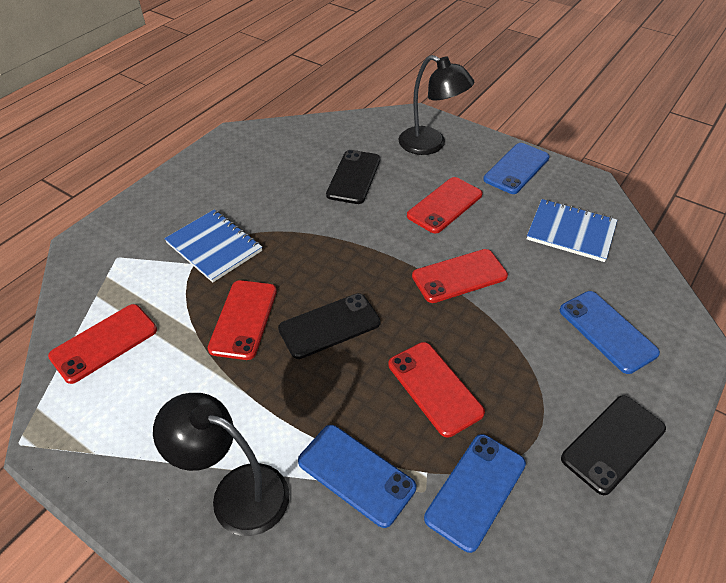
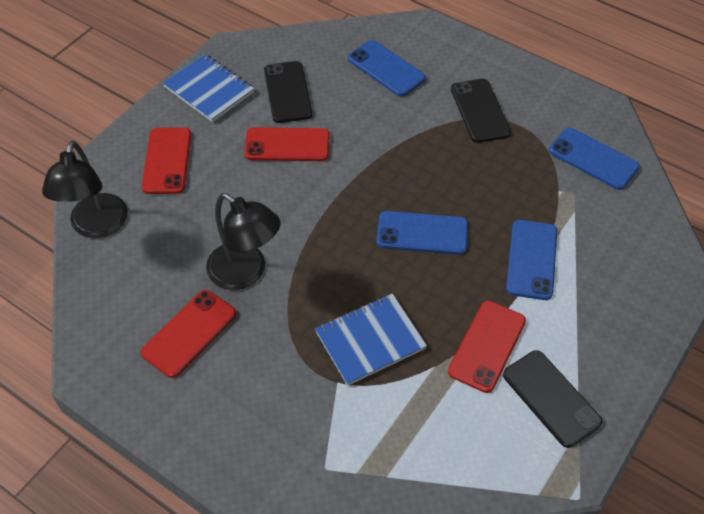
red phone: [48,304,157,384] [208,280,277,360] [388,342,485,437] [407,177,482,234] [412,249,508,303] = 5 -> [141,290,236,378] [142,127,191,194] [244,127,330,161] [448,301,526,393] = 4

